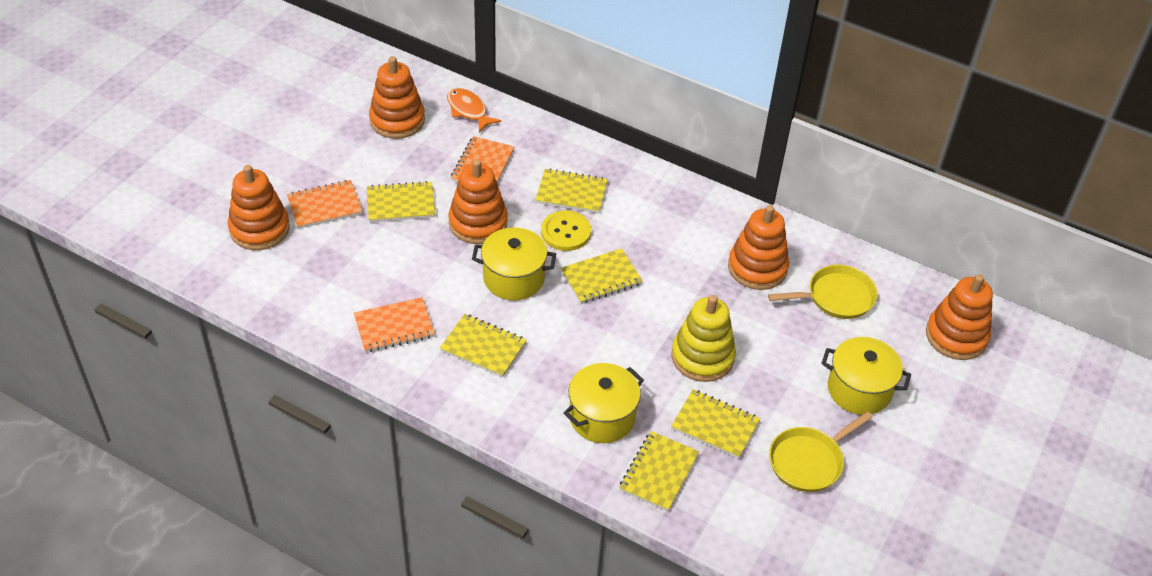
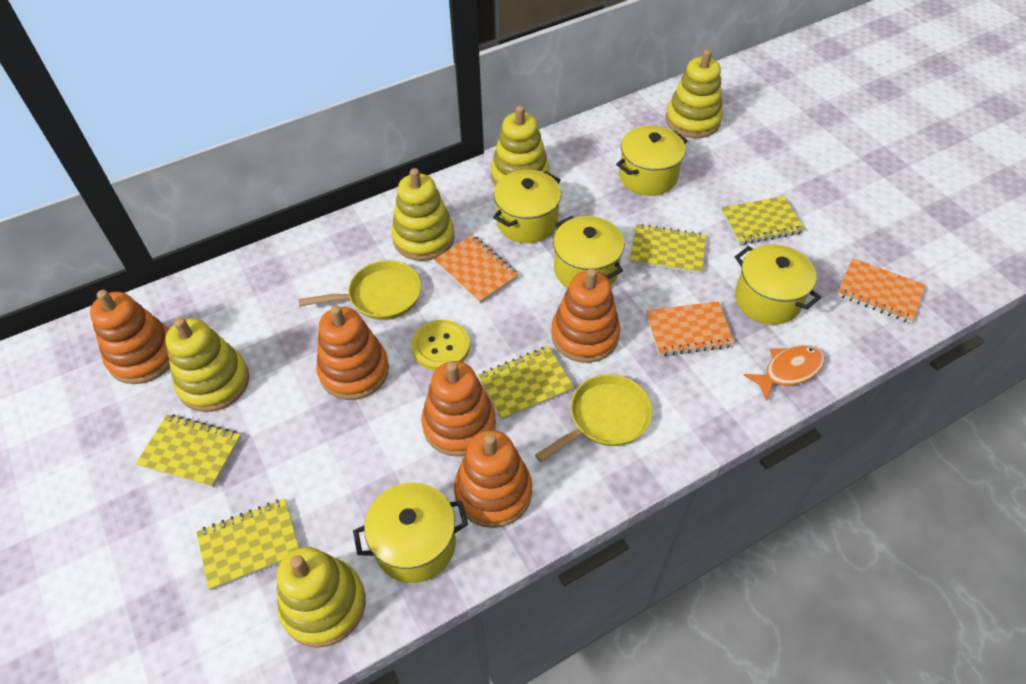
yellow notebook: [367,181,435,222] [440,314,527,377] [535,168,608,213] [561,248,643,304] [619,431,699,511] [671,389,760,459] = 6 -> [136,414,241,488] [196,498,299,590] [478,346,574,420] [630,224,706,274] [721,196,805,245] = 5
yellow pot: [472,227,556,300] [564,363,644,443] [821,337,911,415] = 3 -> [353,483,468,583] [493,170,561,243] [553,216,624,288] [616,126,688,196] [735,244,821,325] = 5
yellow stacking toy: [671,295,736,382] = 1 -> [165,317,249,412] [277,547,366,648] [391,168,455,261] [491,105,549,186] [665,49,723,138] = 5

